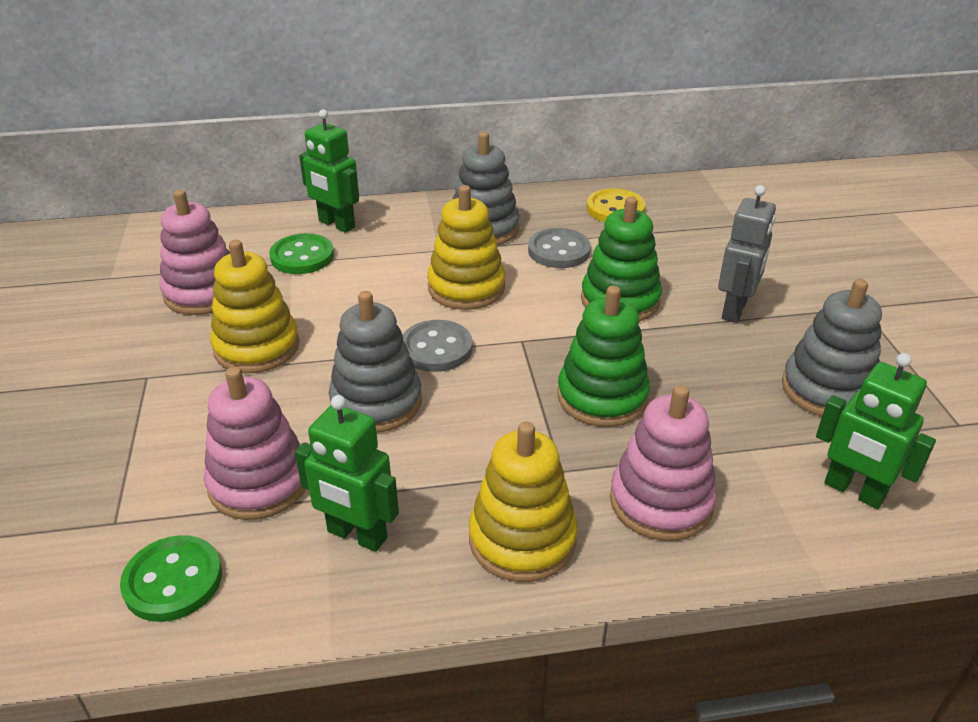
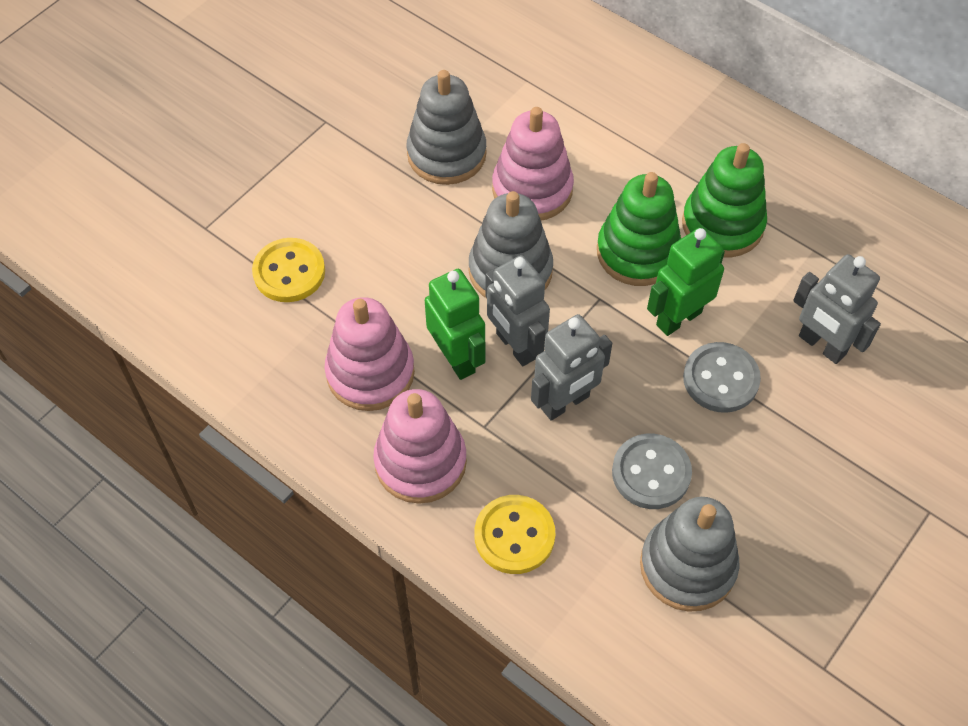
green button: [120,535,222,622] [269,233,334,274] = 2 -> none = 0
green robot: [295,395,399,552] [299,109,359,233] [816,353,936,509] = 3 -> [425,269,485,380] [647,228,725,336] = 2
grey robot: [718,185,776,323] = 1 -> [485,255,550,366] [531,314,612,421] [793,254,881,364] = 3
yellow button: [587,188,645,222] = 1 -> [252,238,325,302] [474,495,555,574] = 2
yellow stacking toy: [210,240,299,373] [427,185,505,310] [469,421,577,582] = 3 -> none = 0

